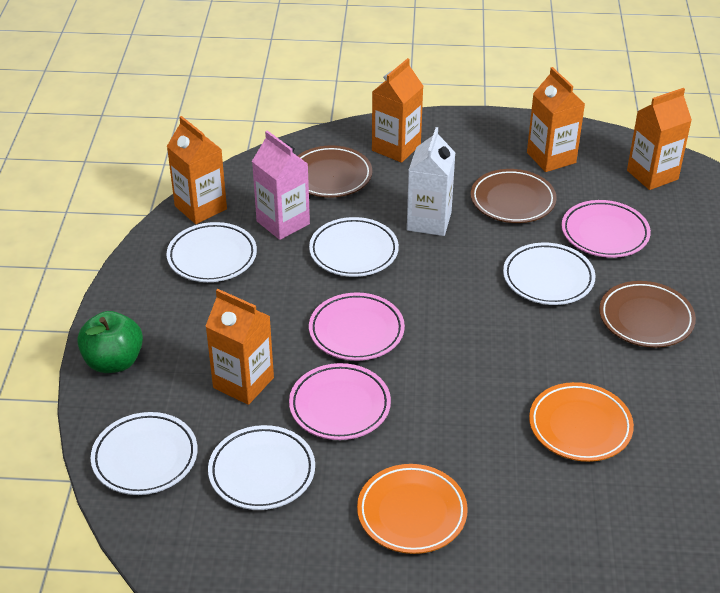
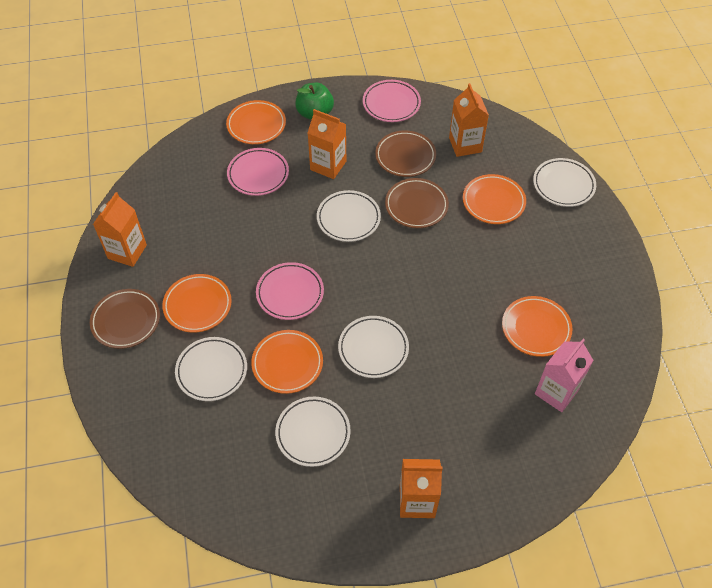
orange carton: [167,116,227,224] [205,289,274,405] [372,58,424,163] [527,67,585,172] [627,88,692,190] = 5 -> [93,192,147,267] [308,109,346,179] [400,459,443,518] [449,83,489,157] = 4
orange plate: [357,464,468,554] [529,382,634,462] = 2 -> [162,274,232,333] [226,100,286,144] [251,330,323,394] [463,174,526,224] [502,296,572,357] = 5
white carton: [407,127,455,236] = 1 -> none = 0

